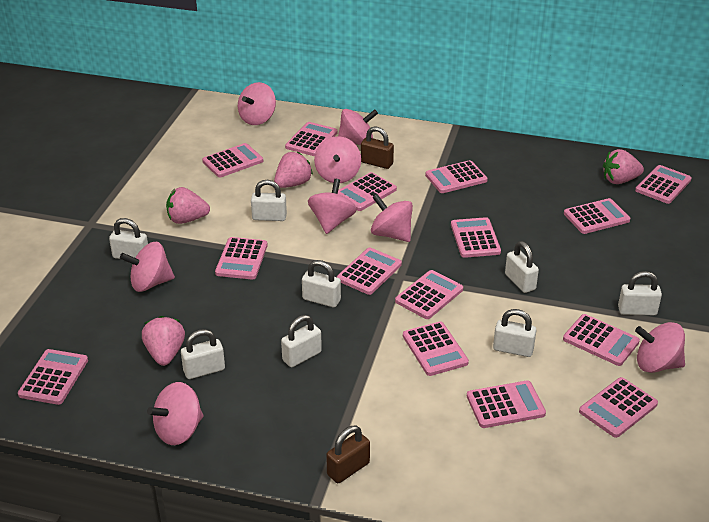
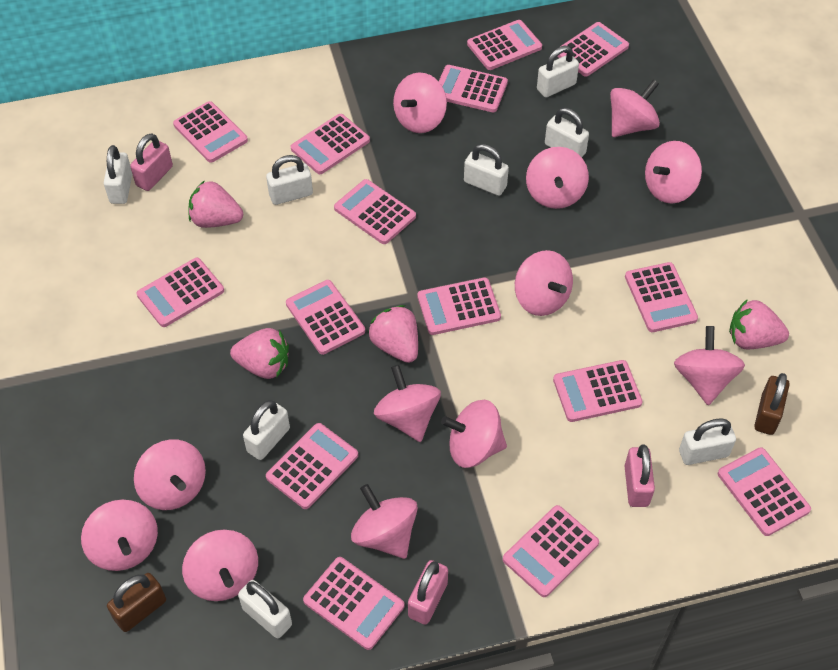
pink padlock: none = 0 -> [130,133,173,191] [408,560,448,625] [624,445,655,507] = 3
pink spinning top: [120,242,175,292] [147,382,203,445] [238,82,276,125] [308,179,357,234] [314,136,361,183] [338,109,378,145] [371,194,413,242] [635,322,685,373] = 8 -> [81,500,158,571] [134,439,206,510] [182,530,258,601] [351,484,418,559] [374,365,441,442] [393,72,447,133] [441,400,507,468] [515,250,573,316] [526,147,589,209] [610,79,660,137] [645,141,702,204] [674,326,745,405] = 12

